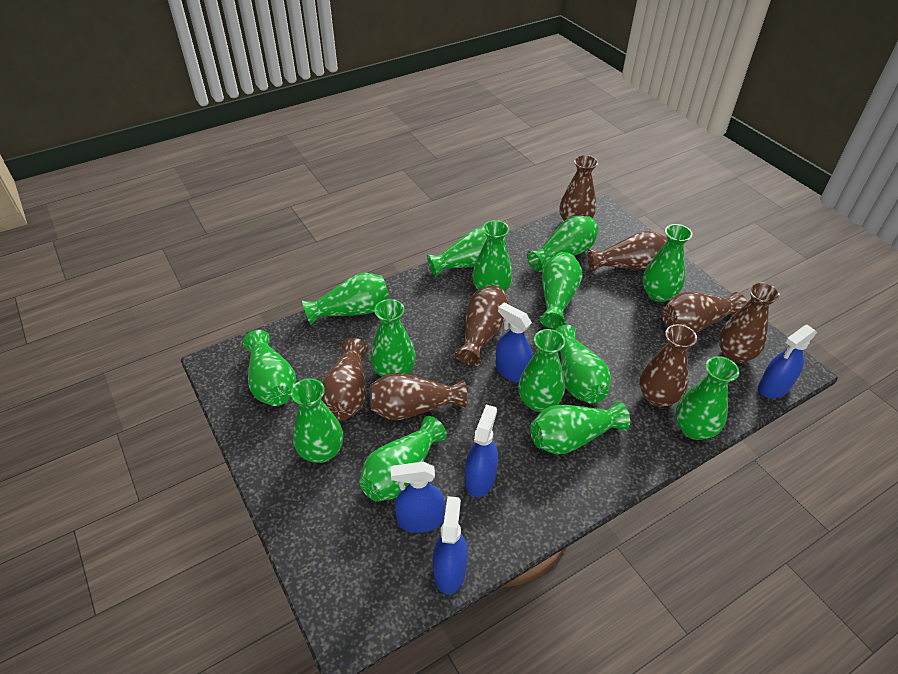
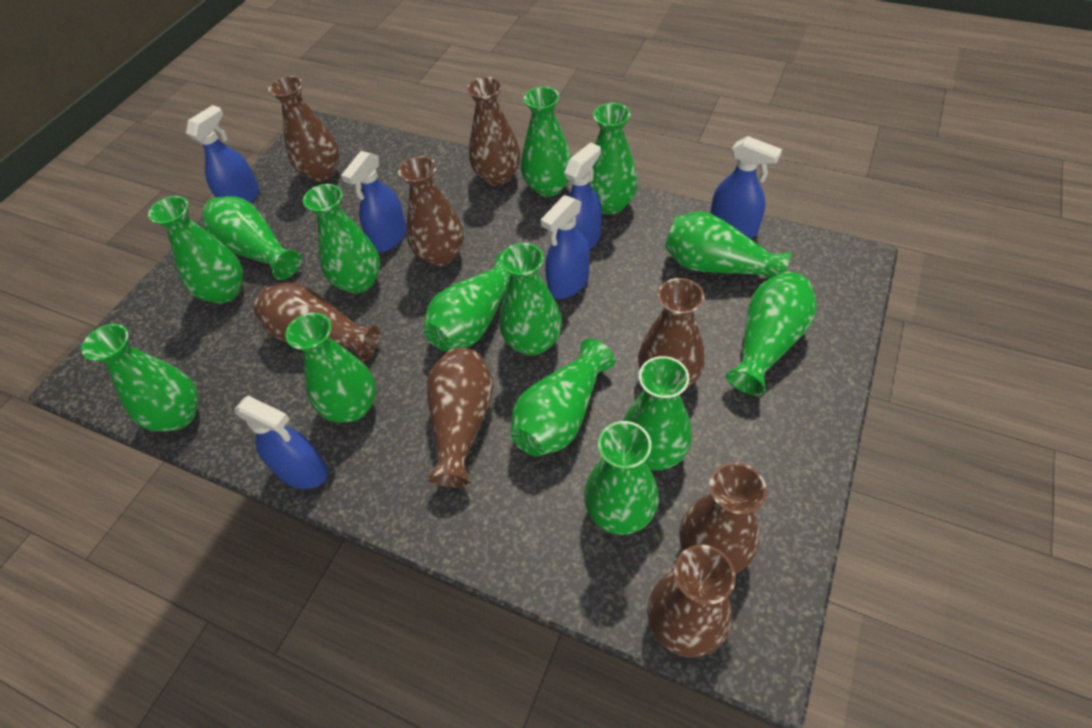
blue spray bottle: [391,461,445,533] [433,496,468,594] [465,405,498,497] [495,303,533,383] [758,325,817,398] = 5 -> [186,105,259,203] [234,396,328,489] [341,151,407,252] [541,195,590,299] [564,142,602,250] [711,136,782,238] = 6

